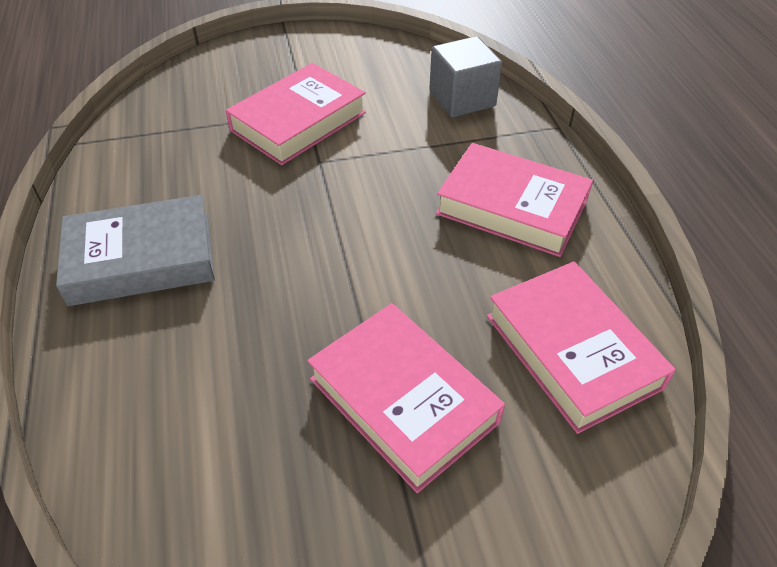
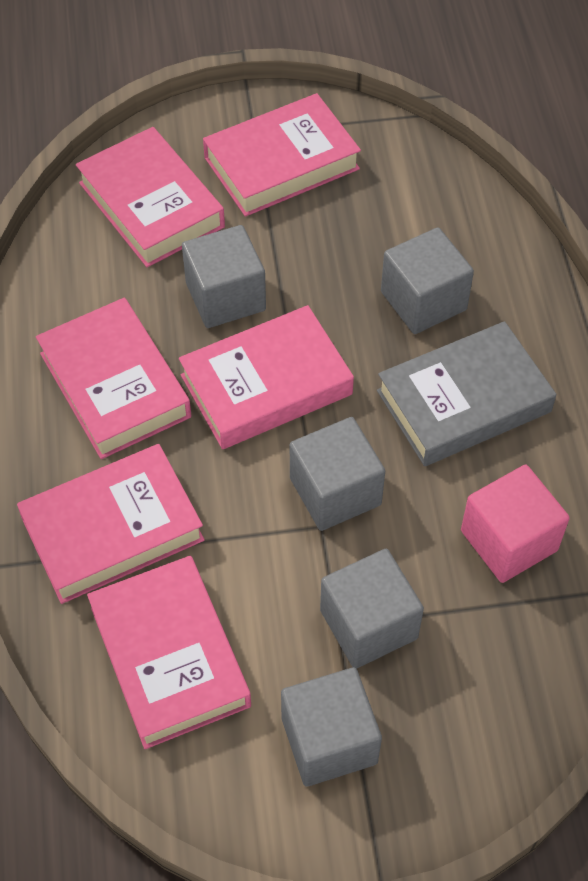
grey cube: [429,36,502,118] = 1 -> [182,225,266,328] [281,667,382,787] [290,417,385,531] [320,549,424,669] [381,227,474,334] = 5
pink book: [226,63,366,165] [307,303,505,493] [436,143,593,257] [487,261,676,434] = 4 -> [17,444,205,604] [36,298,191,459] [76,127,225,267] [87,556,251,749] [179,305,354,449] [203,93,361,217] = 6
pink cube: none = 0 -> [461,465,570,583] = 1

